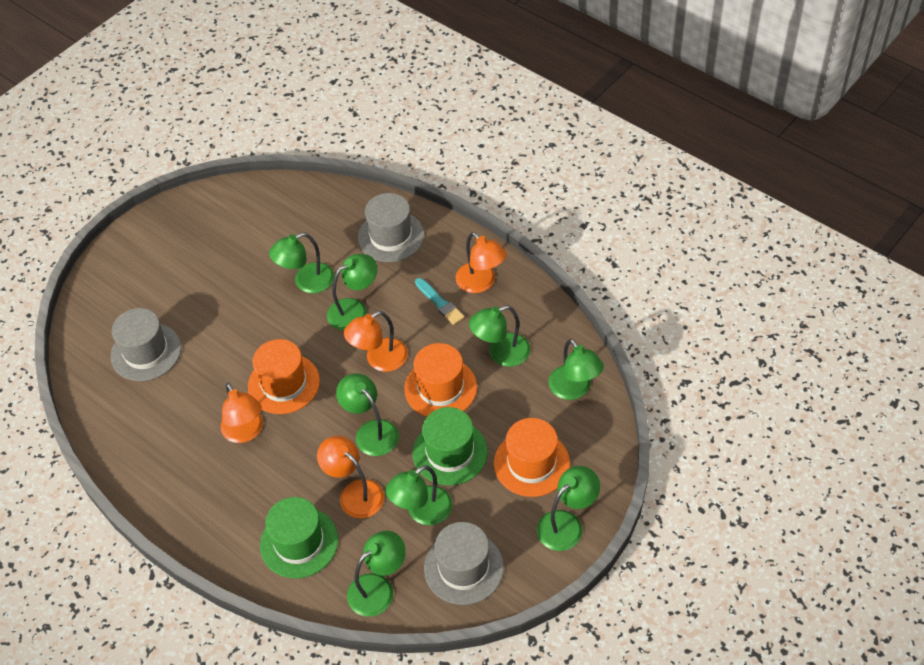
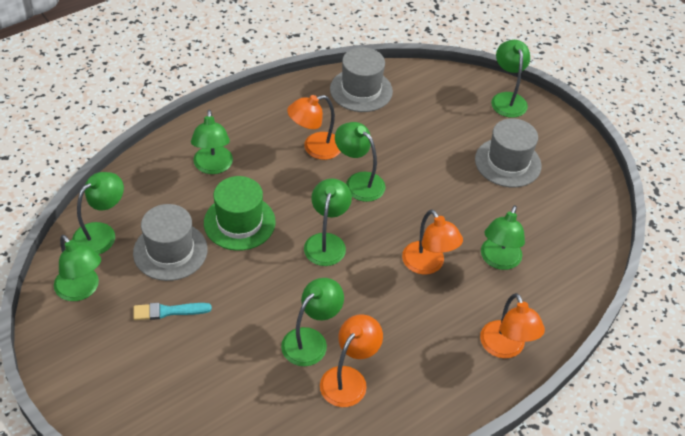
green hat: [260,497,338,579] [412,407,488,485] = 2 -> [204,176,276,251] = 1
orange hat: [248,339,320,414] [404,343,477,417] [494,418,570,497] = 3 -> none = 0

